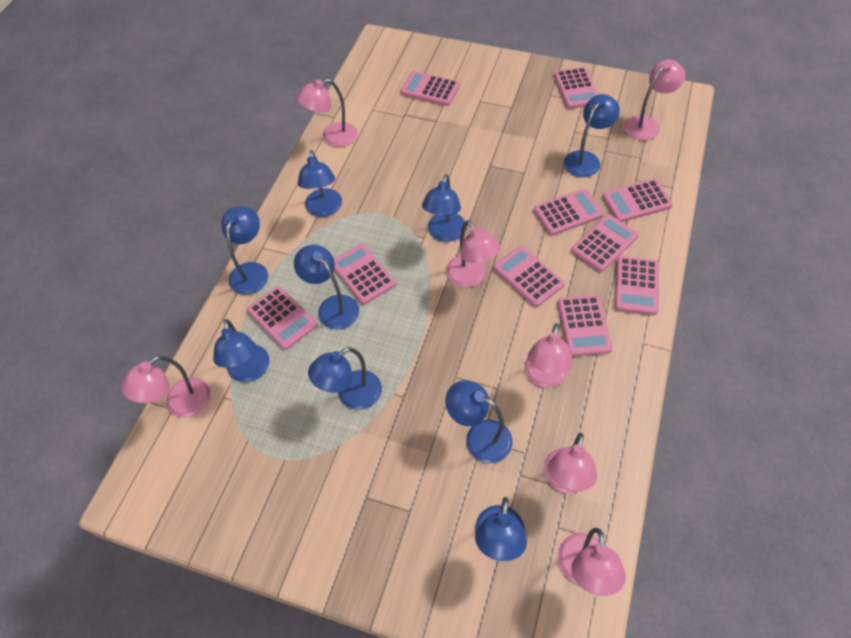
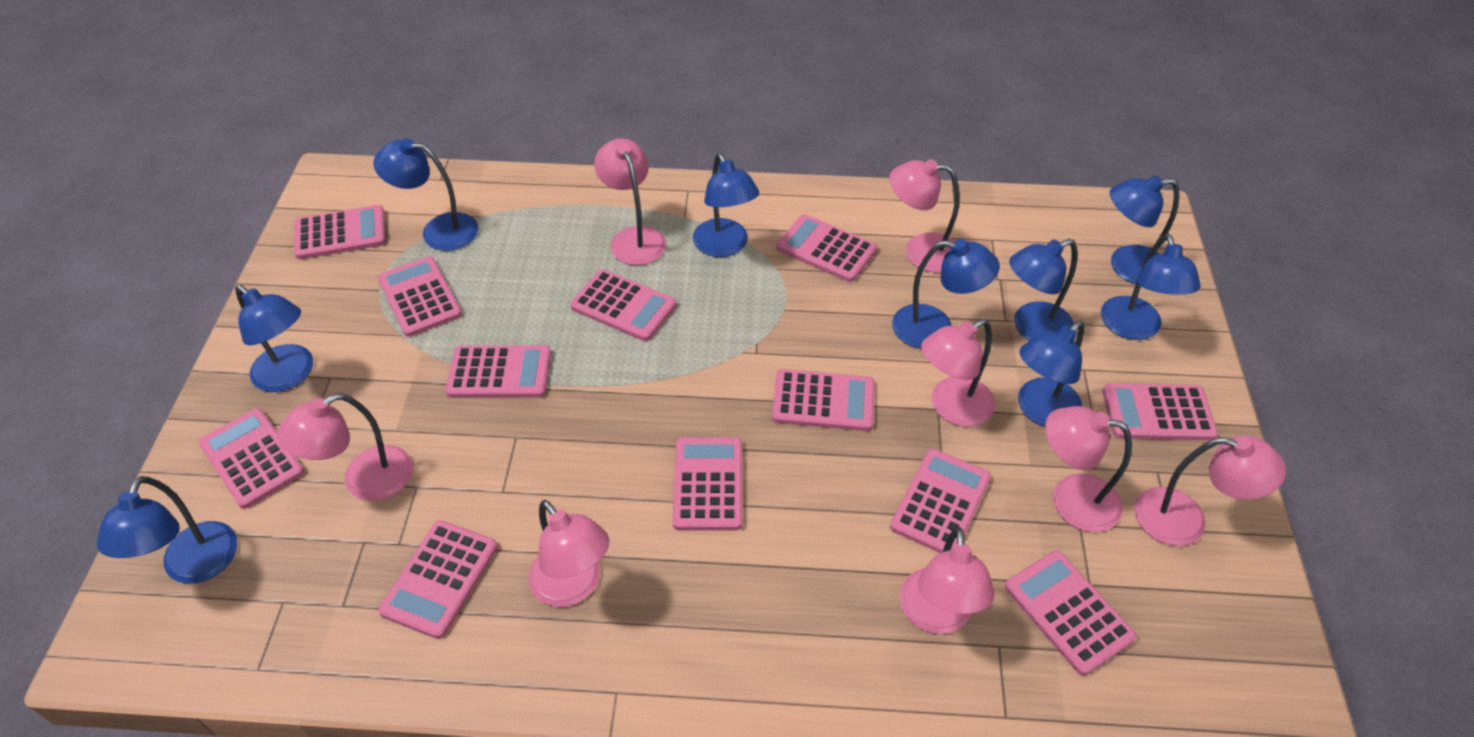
pink calculator: [247,286,317,350] [334,244,396,304] [401,71,460,106] [493,246,565,307] [534,189,604,236] [554,67,598,109] [558,295,613,356] [571,214,639,272] [602,179,673,222] [615,256,659,315] = 10 -> [198,408,304,509] [294,205,386,259] [378,256,462,337] [378,520,498,639] [445,345,551,398] [570,269,676,341] [672,437,742,530] [772,369,875,431] [777,214,877,282] [890,448,991,553] [1005,550,1137,676] [1102,383,1218,440] = 12
pink lamp: [121,356,211,417] [297,79,357,147] [446,221,501,287] [524,323,573,388] [544,433,597,493] [558,528,626,596] [624,60,686,140] = 7 -> [277,393,413,501] [528,500,609,607] [594,138,666,265] [889,159,960,272] [900,527,995,634] [921,319,995,427] [1045,406,1132,532] [1134,436,1286,546] = 8

